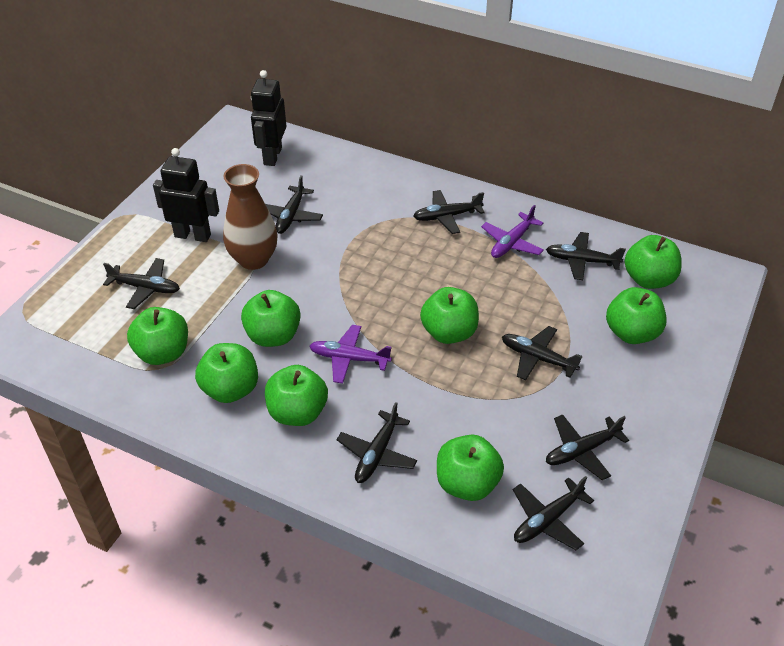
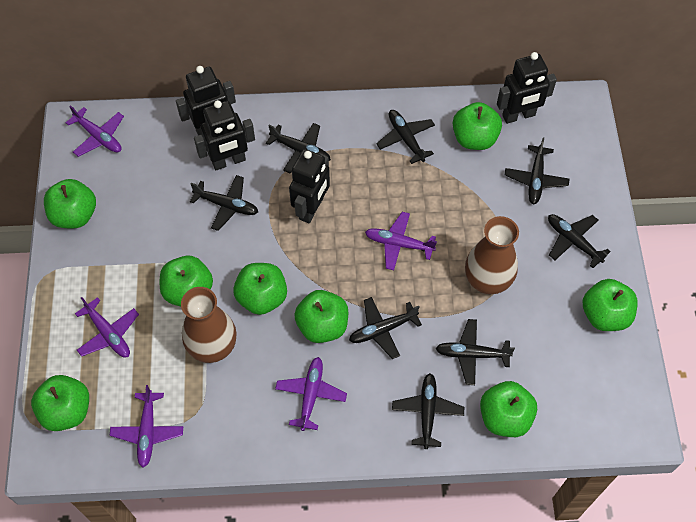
black robot: [153,148,219,242] [251,70,287,166] = 2 -> [176,66,236,136] [194,100,255,170] [289,149,330,223] [497,52,557,124] = 4
brown vase: [223,164,278,270] = 1 -> [181,287,237,363] [465,216,519,294] = 2
purple plane: [309,325,392,384] [481,205,544,258] = 2 -> [66,105,124,157] [75,297,139,358] [110,385,183,468] [275,357,347,431] [365,212,437,270] = 5

